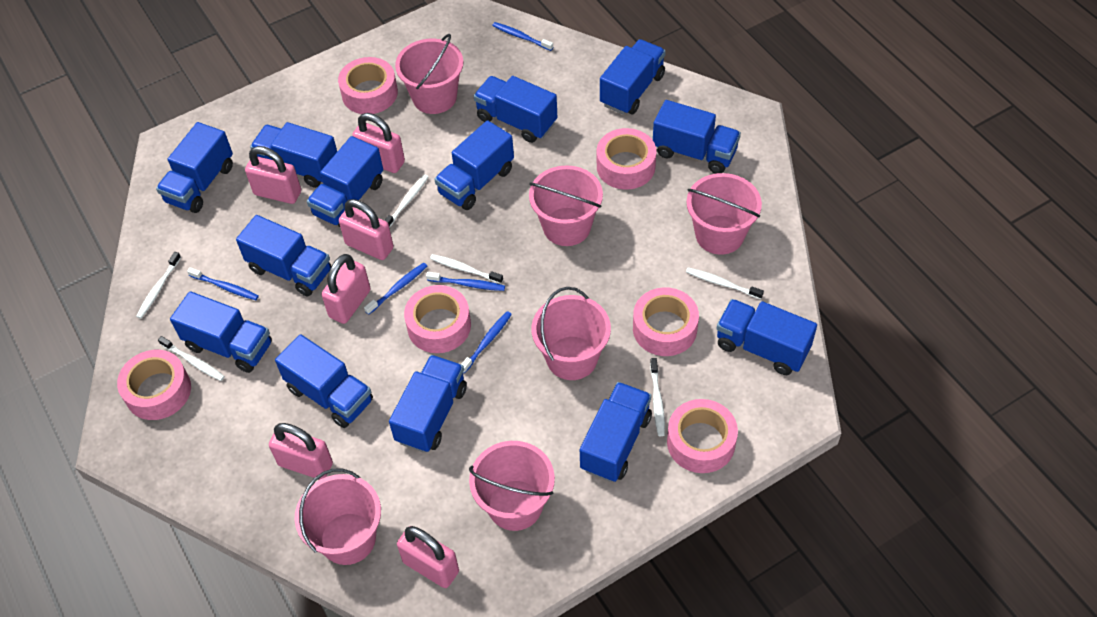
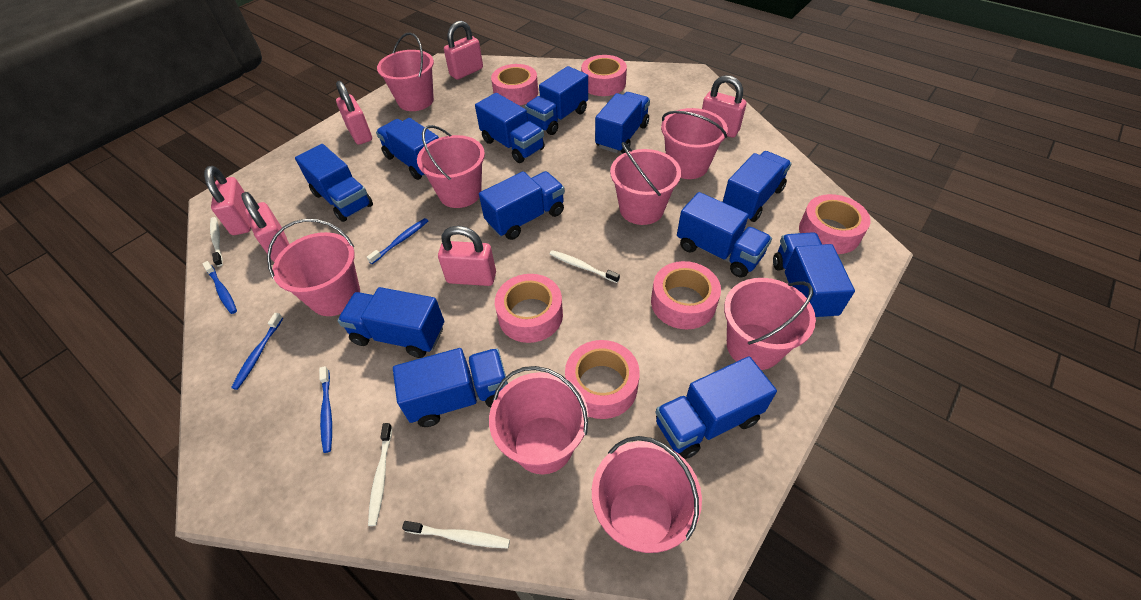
blue toothbrush: [187,267,259,300] [364,263,427,315] [426,272,505,291] [461,311,512,374] [492,22,553,51] = 5 -> [202,261,237,314] [231,313,283,390] [319,366,332,453] [367,218,428,264] = 4
blue truck: [156,122,233,213] [170,291,272,373] [236,215,331,296] [250,122,337,188] [275,334,373,428] [307,136,383,227] [389,355,467,453] [434,120,514,210] [474,76,557,143] [580,382,652,482] [600,39,666,115] [653,100,741,174] [716,299,817,375] = 13 -> [295,144,373,222] [338,287,444,358] [376,118,439,180] [393,348,508,427] [475,93,545,163] [479,171,565,240] [525,66,588,135] [595,92,650,154] [655,356,777,459] [677,192,772,277] [723,151,792,222] [773,232,855,320] = 12
pink bucket: [294,469,381,565] [395,34,464,114] [469,441,555,531] [529,165,603,246] [531,287,611,380] [686,173,762,255] = 6 -> [267,219,360,316] [377,32,434,111] [417,125,485,208] [489,366,588,474] [592,436,702,553] [610,142,681,225] [661,108,728,179] [724,278,816,370] = 8
white toothbrush: [136,252,181,319] [158,336,225,381] [384,174,428,228] [430,254,503,284] [650,358,665,436] [686,267,764,299] = 6 -> [210,217,223,267] [368,423,392,526] [402,521,510,548] [550,250,620,283] = 4

